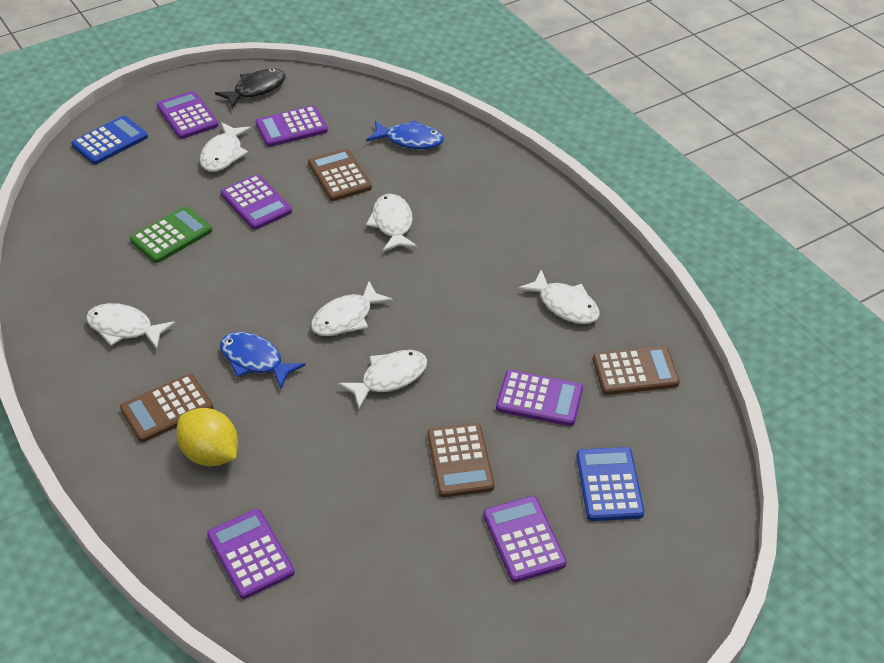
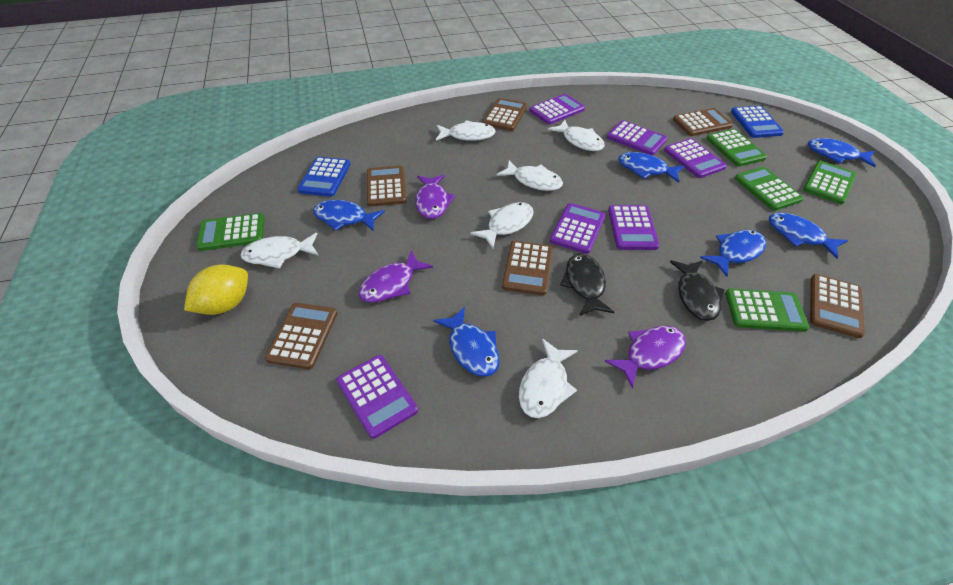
black fish: [215,68,285,108] = 1 -> [560,253,614,316] [670,260,725,321] = 2
blue fish: [220,332,306,389] [366,120,444,149] = 2 -> [313,200,385,231] [433,307,499,377] [618,152,684,183] [700,230,766,277] [769,212,848,258] [808,138,876,167] = 6
brown calculator: [120,374,213,442] [308,148,372,201] [427,423,494,497] [593,346,680,395] = 4 -> [265,303,337,369] [367,166,406,207] [483,98,527,131] [502,241,553,296] [673,108,733,136] [810,274,865,338] = 6
green calculator: [130,207,212,263] = 1 -> [196,213,265,251] [706,129,767,166] [725,289,809,332] [735,167,803,211] [803,161,856,204] = 5
purple fish: none = 0 -> [359,250,433,303] [415,175,455,219] [605,326,686,388] = 3

